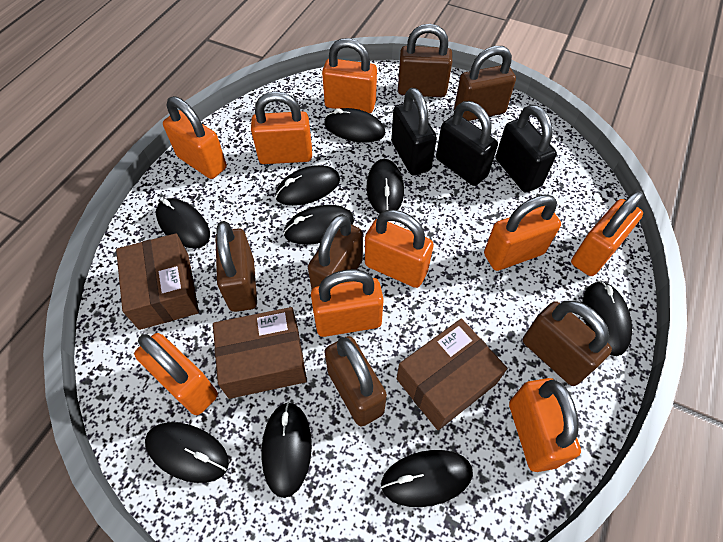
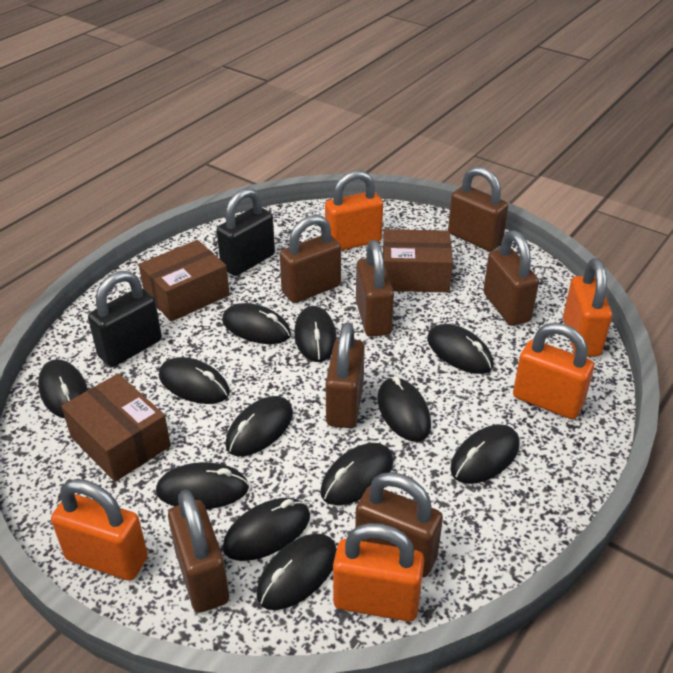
black mouse: [145,422,229,483] [156,198,210,248] [261,402,312,498] [275,165,340,206] [283,205,354,245] [324,108,385,143] [366,159,404,213] [381,450,473,507] [582,281,632,356] = 9 -> [38,359,88,418] [156,462,249,509] [159,357,230,404] [222,303,291,344] [223,498,310,561] [225,396,293,456] [256,534,337,610] [294,306,337,362] [320,443,394,505] [377,376,431,442] [427,324,493,374] [450,424,520,484] = 12
black padlock: [391,88,437,175] [436,101,498,186] [496,105,557,193] = 3 -> [88,271,162,367] [217,188,275,276] = 2
brown padlock: [215,221,257,312] [308,214,363,289] [324,336,387,427] [398,24,452,97] [454,46,516,121] [523,301,612,386] = 6 -> [168,489,229,613] [280,215,341,303] [326,322,365,428] [355,472,443,577] [356,240,394,337] [448,166,509,251] [483,230,539,326] = 7
orange padlock: [134,333,218,415] [163,96,227,179] [251,91,312,164] [311,269,384,337] [322,38,377,113] [365,210,434,288] [484,194,561,271] [509,378,581,472] [571,191,644,276] = 9 -> [51,479,148,581] [325,170,383,251] [333,523,424,622] [513,323,594,419] [563,258,612,357] = 5

